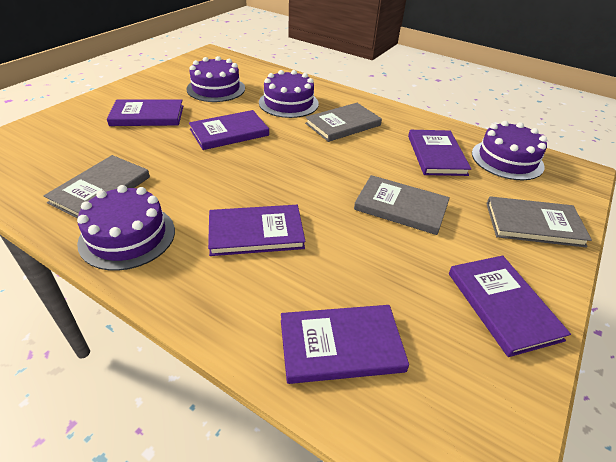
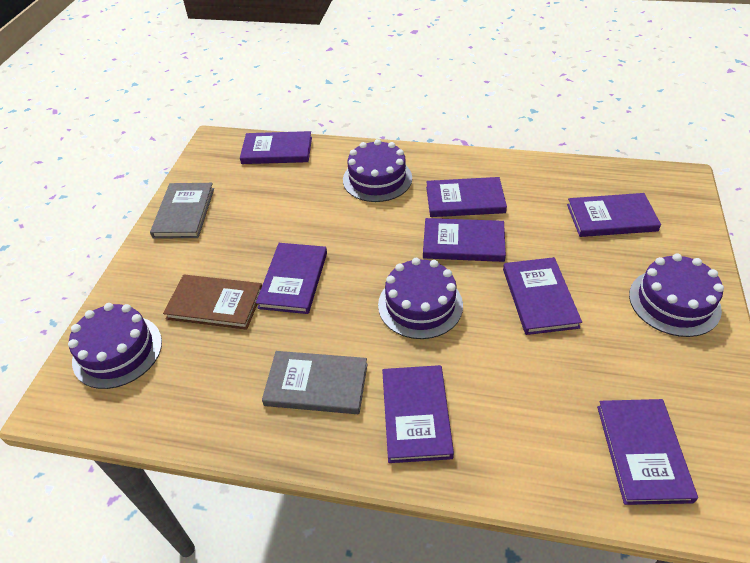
brown book: none = 0 -> [163,275,262,330] = 1
grey book: [44,155,150,218] [305,103,382,142] [354,175,450,235] [486,196,592,248] = 4 -> [150,183,214,239] [262,351,368,414] = 2
purple book: [107,99,183,126] [189,110,269,150] [208,205,306,256] [281,305,409,384] [408,130,471,176] [449,255,571,357] = 6 -> [240,131,312,164] [256,243,327,314] [382,365,454,463] [423,218,506,262] [426,177,507,217] [503,257,582,335] [567,193,661,237] [597,399,698,505] = 8

